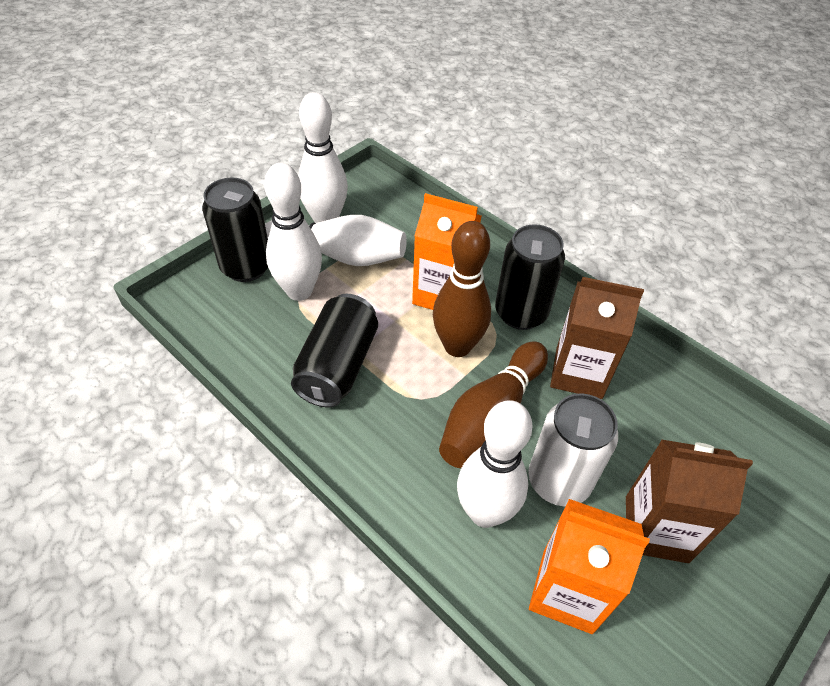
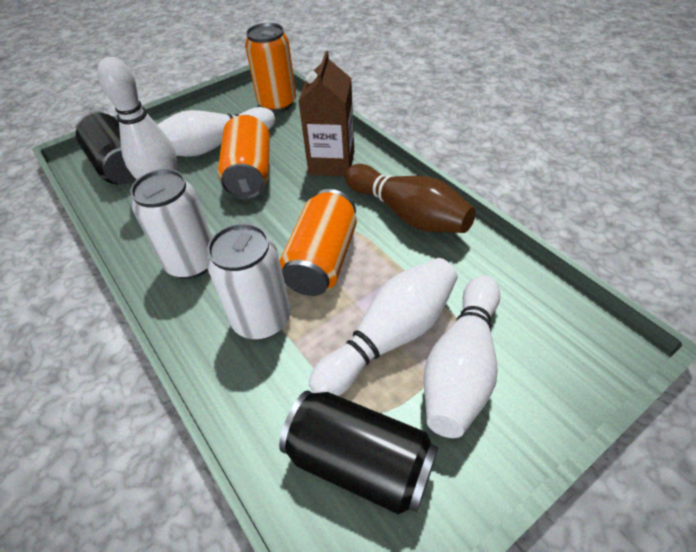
black can: [202,178,268,282] [291,294,378,407] [495,224,565,330] = 3 -> [76,111,136,184] [279,390,439,515] = 2
brown bowling pin: [433,221,491,357] [439,341,548,468] = 2 -> [345,164,476,233] = 1
brown carton: [550,277,644,399] [626,439,753,563] = 2 -> [298,51,354,176] = 1
orange can: none = 0 -> [218,115,270,200] [245,23,296,113] [280,189,357,296] = 3
orange carton: [412,193,481,310] [529,499,650,634] = 2 -> none = 0
white can: [528,394,618,507] = 1 -> [130,169,212,279] [207,223,291,340] = 2

